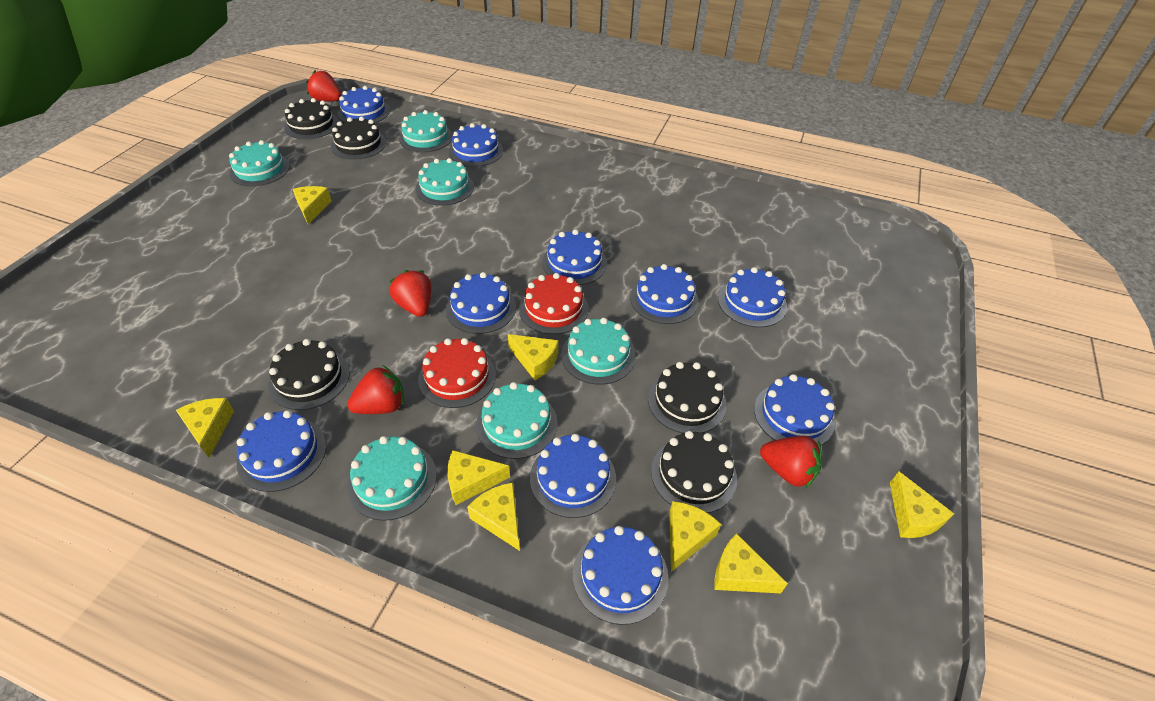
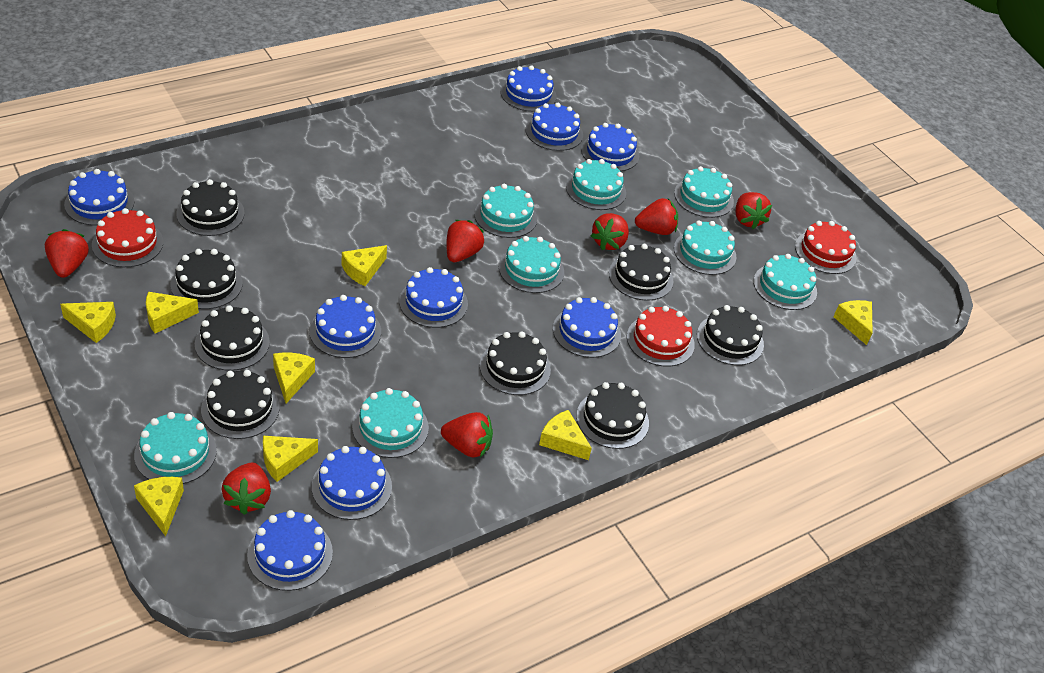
black cake: [268,339,350,410] [284,98,338,139] [331,117,386,160] [648,362,727,433] [651,431,737,513] = 5 -> [171,249,243,309] [176,179,245,236] [195,305,270,371] [201,370,279,439] [480,332,551,395] [576,382,649,449] [609,244,673,301] [697,305,764,365] = 8
blue cake: [236,410,326,492] [338,86,390,123] [446,272,516,334] [449,123,503,167] [530,434,616,518] [542,229,607,285] [573,526,669,625] [630,264,699,324] [718,267,787,327] [754,374,835,445] = 10 -> [64,169,134,226] [247,510,333,591] [309,295,381,358] [312,446,392,520] [399,267,468,328] [501,66,556,112] [526,103,583,151] [553,297,621,358] [581,123,639,171] = 9
red cake: [418,338,496,408] [519,273,589,334] = 2 -> [92,208,163,267] [627,306,695,366] [795,221,857,274] = 3
red strawberry: [306,71,341,102] [347,365,404,414] [389,270,431,317] [760,436,822,488] = 4 -> [45,229,89,278] [222,463,271,515] [441,412,493,458] [446,220,484,262] [591,213,629,250] [635,198,678,235] [736,192,772,229] = 7
turquoise cake: [229,140,290,186] [347,436,437,521] [399,110,453,152] [415,158,474,206] [476,382,558,459] [561,318,635,385] = 6 -> [134,412,217,484] [352,388,429,458] [474,184,537,238] [499,236,564,293] [566,159,626,210] [674,166,734,218] [674,220,736,275] [753,254,817,310] = 8

